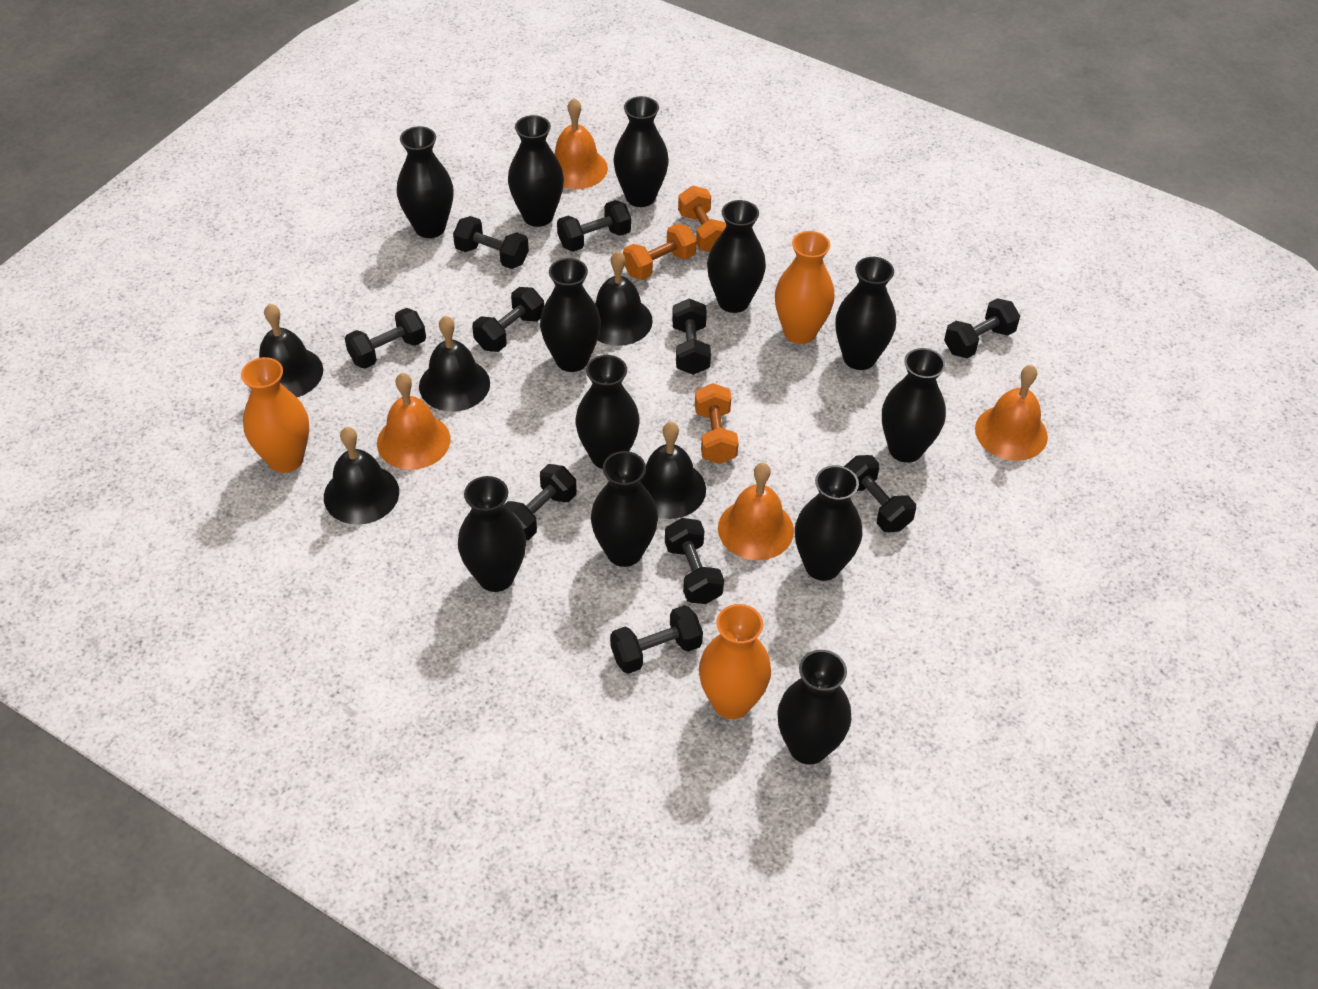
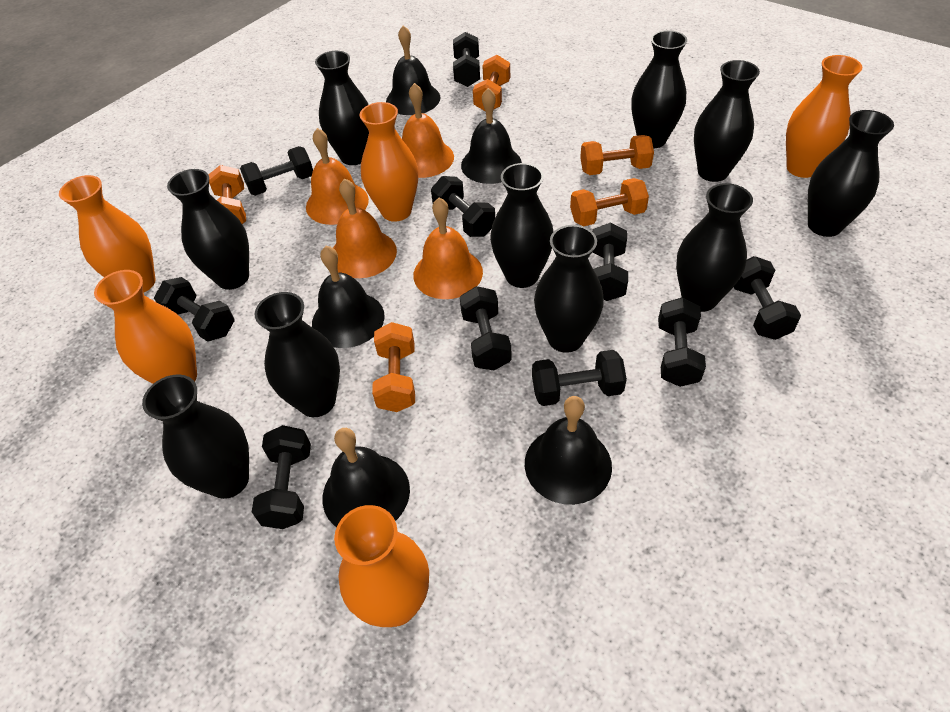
black vase: [397,126,454,238] [458,476,526,592] [508,115,564,227] [540,258,601,372] [576,355,640,469] [591,451,658,567] [613,96,669,207] [707,200,766,313] [777,650,851,764] [795,465,862,581] [835,257,896,370] [882,348,946,463] = 12 -> [142,374,249,499] [167,169,249,290] [255,292,340,417] [315,51,369,165] [490,163,553,288] [534,225,604,353] [631,30,687,149] [676,183,753,312] [694,60,760,182] [808,110,894,237] = 10
orange dumbbell: [623,224,697,280] [678,186,726,252] [695,383,739,464] = 3 -> [208,165,246,224] [372,322,415,412] [473,55,510,111] [570,178,649,226] [580,135,654,175] = 5
orange vase: [241,357,309,473] [699,604,771,719] [775,231,835,344] = 3 -> [59,175,156,293] [94,270,197,384] [334,505,429,627] [360,102,418,222] [786,55,862,178] = 5

